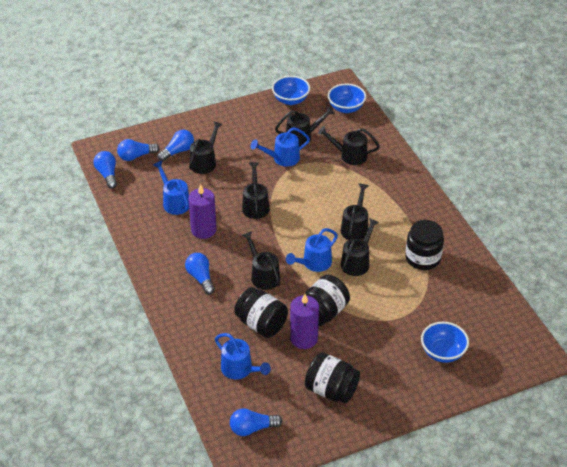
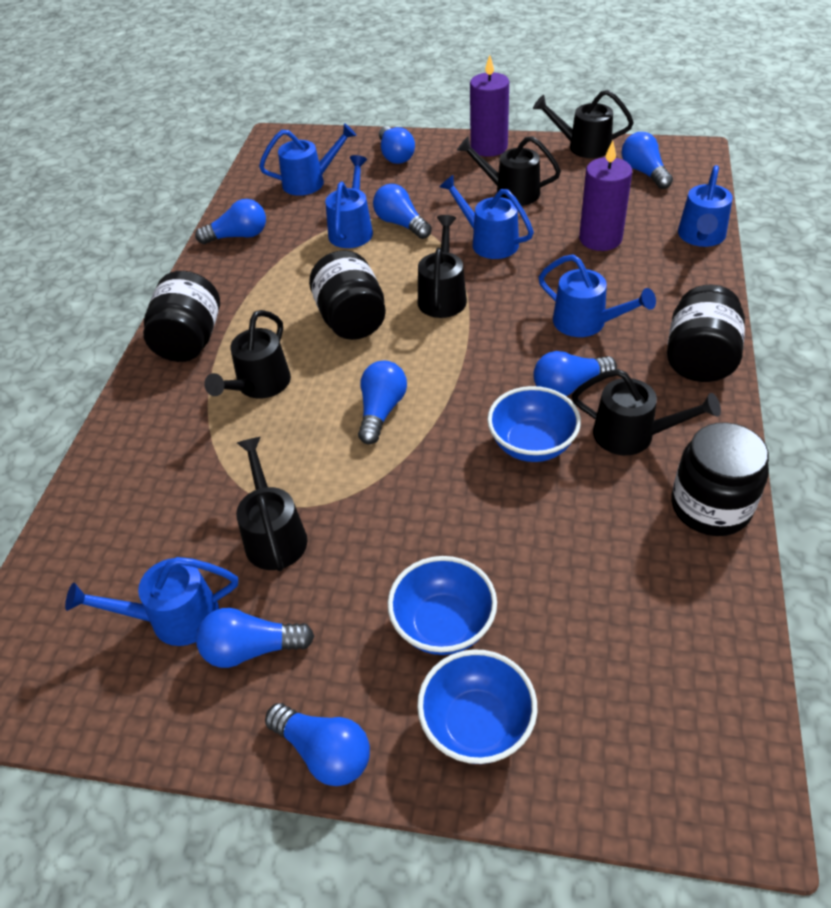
black watering can: [189,121,223,174] [242,162,270,219] [242,231,280,290] [275,106,335,146] [318,126,380,165] [341,183,369,240] [341,218,379,276] = 7 -> [204,310,291,399] [236,437,308,571] [418,215,467,318] [457,136,561,206] [533,90,634,158] [572,369,721,455] = 6
blue light bulb: [93,151,117,189] [117,139,160,161] [158,130,194,161] [185,253,215,294] [230,408,282,436] = 5 -> [195,199,266,244] [196,608,314,668] [265,703,370,786] [358,361,407,444] [373,184,432,239] [379,126,415,164] [533,351,617,396] [622,132,673,189] = 8
blue watering can: [153,161,189,215] [215,333,271,379] [251,127,310,167] [286,228,338,272] = 4 -> [65,557,238,646] [259,123,357,196] [325,155,373,248] [439,175,534,259] [539,254,656,337] [678,165,733,247] = 6

